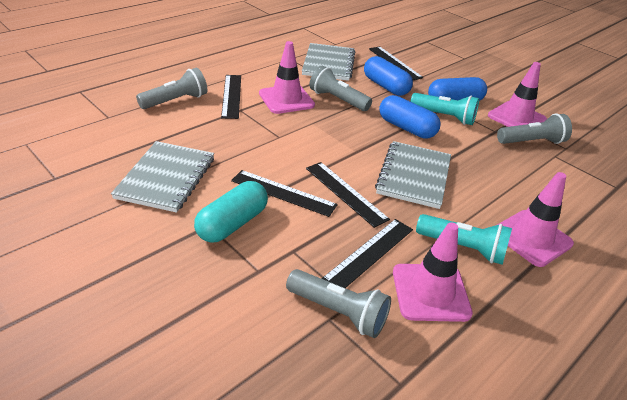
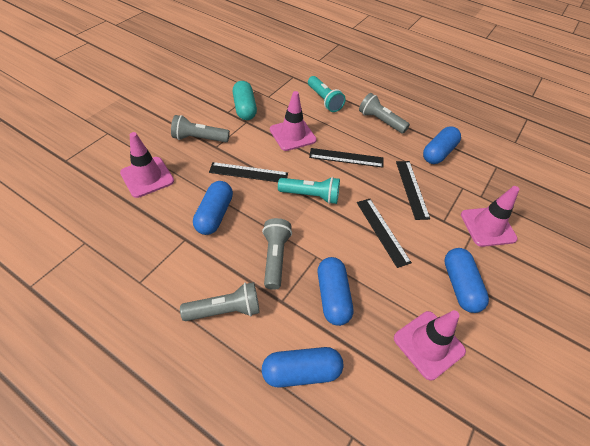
black ruler: [221,75,241,119] [231,170,338,217] [306,162,390,228] [321,219,413,288] [369,46,423,80] = 5 -> [209,162,288,182] [309,148,383,168] [357,199,412,268] [396,161,430,220] = 4
blue capsule: [364,56,413,96] [379,95,441,139] [428,77,487,101] = 3 -> [193,181,233,235] [262,347,344,387] [318,257,353,326] [423,127,461,164] [444,248,489,313] = 5
grey notebook: [111,141,214,213] [302,43,355,81] [375,141,451,209] = 3 -> none = 0

